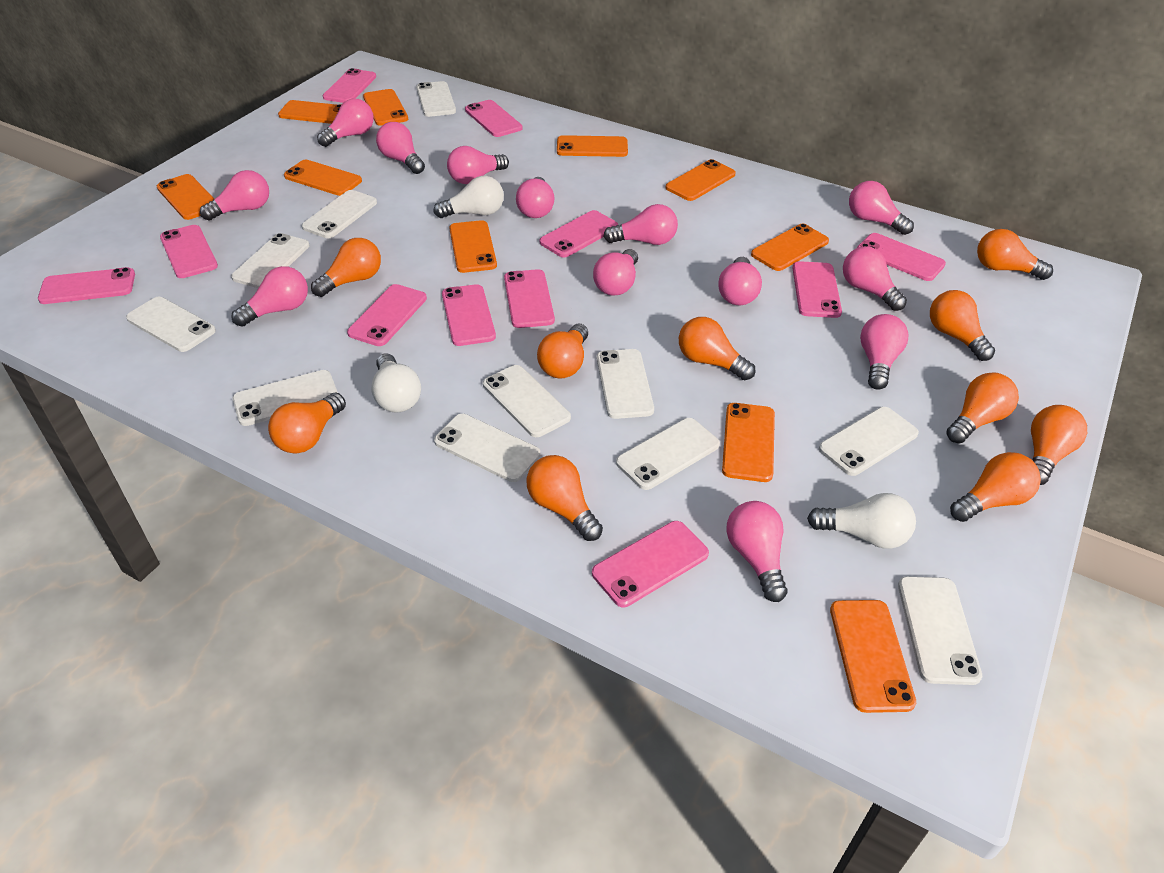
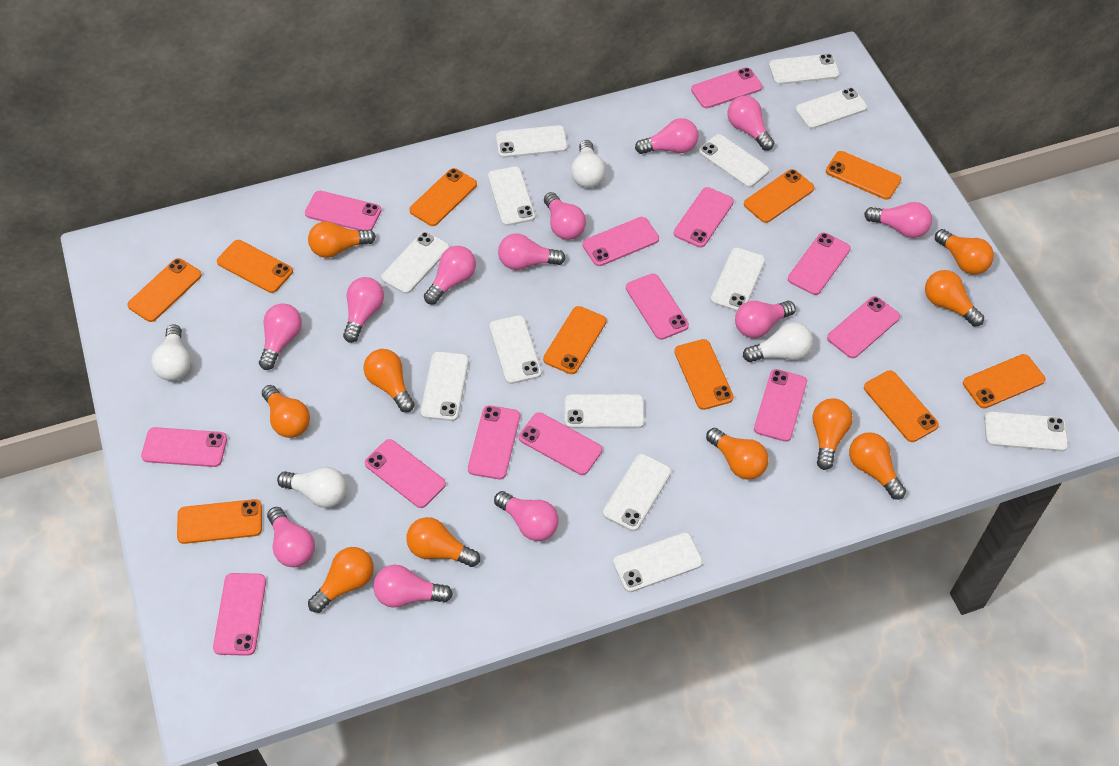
pink light bulb: [200,170,269,221] [231,266,308,327] [317,98,374,147] [376,122,425,174] [447,146,509,184] [516,177,555,218] [593,249,638,296] [603,204,678,245] [718,257,762,305] [726,501,788,602] [843,246,907,311] [849,181,914,235] [860,314,908,390] = 13 -> [259,304,302,370] [267,507,315,567] [343,277,384,343] [373,565,453,608] [424,246,476,304] [494,491,559,541] [498,233,566,270] [544,192,586,240] [635,118,698,154] [728,96,774,151] [735,301,796,338] [864,202,932,238] = 12
pink phone: [38,267,135,304] [160,225,218,278] [323,68,376,103] [347,284,427,346] [442,284,496,346] [465,100,523,137] [504,269,555,328] [540,210,618,257] [592,521,709,607] [792,261,842,318] [857,233,946,281] = 11 -> [141,427,227,467] [213,573,266,656] [305,191,382,231] [365,439,446,508] [468,405,520,479] [519,412,602,475] [582,217,659,266] [626,273,689,340] [674,187,734,248] [691,68,762,108] [754,369,807,442] [788,233,851,295] [827,296,900,358] = 13
white light bulb: [371,353,421,413] [433,176,504,218] [807,493,916,549] = 3 -> [151,324,191,381] [277,467,347,508] [571,140,606,188] [743,322,813,362] = 4
white phone: [126,297,216,352] [231,233,309,288] [232,370,338,426] [302,190,377,238] [416,81,456,117] [434,414,540,482] [483,365,571,437] [597,349,654,419] [616,418,720,490] [819,407,919,476] [898,576,982,685] = 11 -> [381,231,450,294] [421,351,469,421] [488,166,535,226] [489,315,542,384] [496,125,568,158] [565,394,645,428] [603,454,672,531] [613,532,703,592] [698,134,769,188] [711,247,765,312] [769,54,840,85] [795,87,867,129] [984,411,1068,452] = 13

